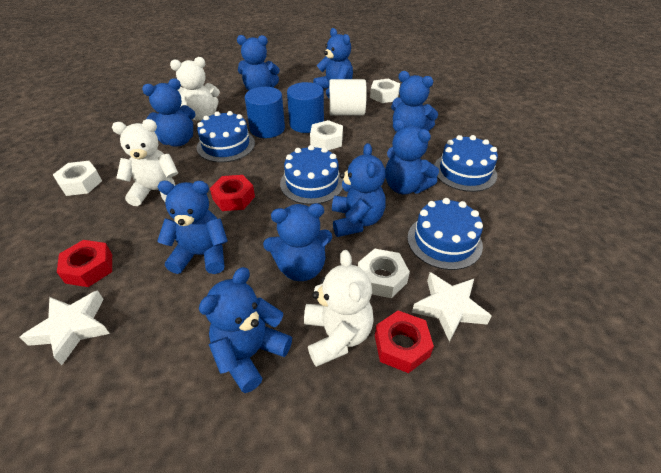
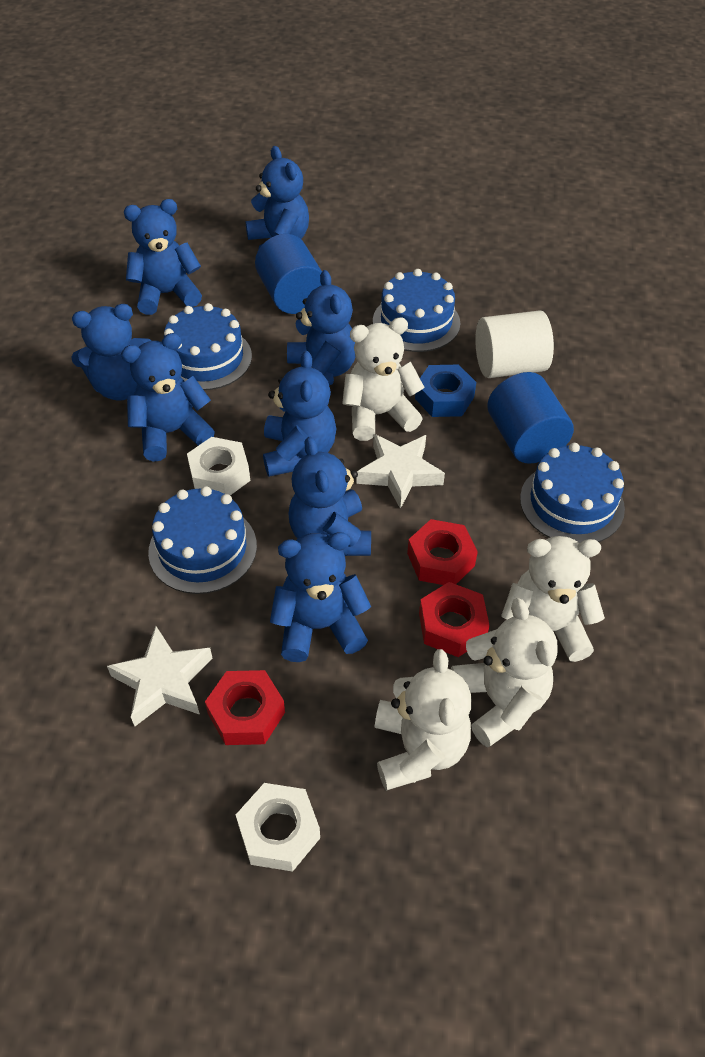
blue nut: none = 0 -> [415,364,476,417] = 1
blue teddy bear: [142,78,196,147] [157,181,228,274] [199,267,292,393] [237,35,279,90] [263,203,332,281] [313,28,353,98] [332,143,386,237] [385,119,439,194] [391,71,438,131] = 9 -> [71,304,151,401] [121,333,215,462] [124,199,202,315] [246,146,309,250] [263,351,336,477] [270,532,371,662] [287,270,356,385] [289,436,371,556] = 8
white nut: [53,161,102,196] [310,120,343,150] [358,249,410,298] [370,79,400,103] = 4 -> [187,437,250,495] [236,783,320,872] = 2
white teddy bear: [112,119,178,206] [170,57,220,121] [304,250,374,367] = 3 -> [342,317,425,441] [375,649,471,791] [451,598,558,748] [501,536,605,662] = 4

